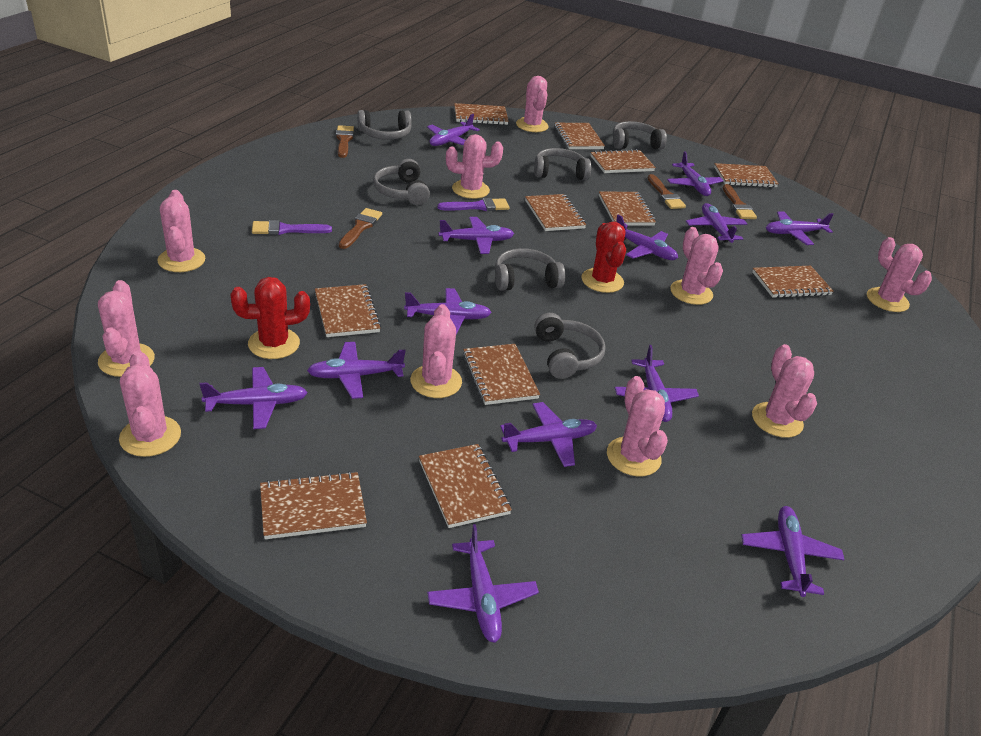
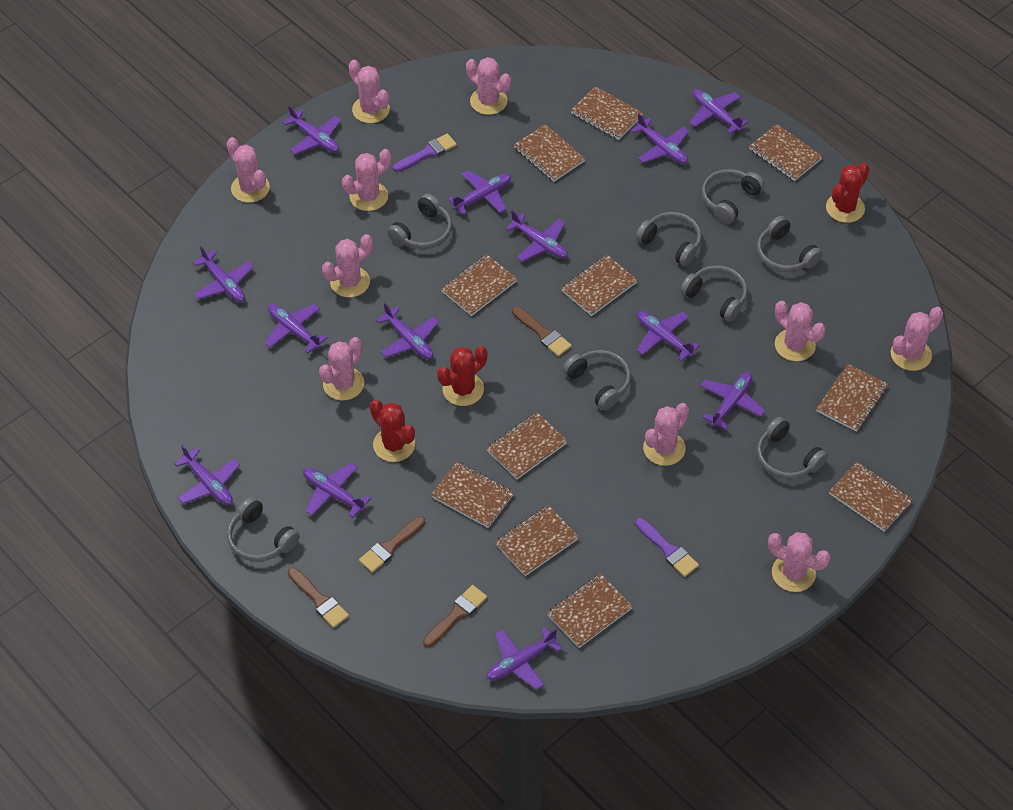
grey headphones: [357,110,412,140] [373,159,430,205] [495,248,565,291] [534,148,591,180] [534,313,606,379] [613,121,667,150] = 6 -> [227,497,300,562] [387,194,452,249] [563,350,631,411] [636,212,702,266] [680,265,747,322] [702,169,765,224] [757,216,823,272] [757,417,828,479] = 8
red cactus: [230,277,310,359] [581,221,626,293] = 2 -> [370,399,415,462] [437,346,487,406] [826,163,869,223] = 3

